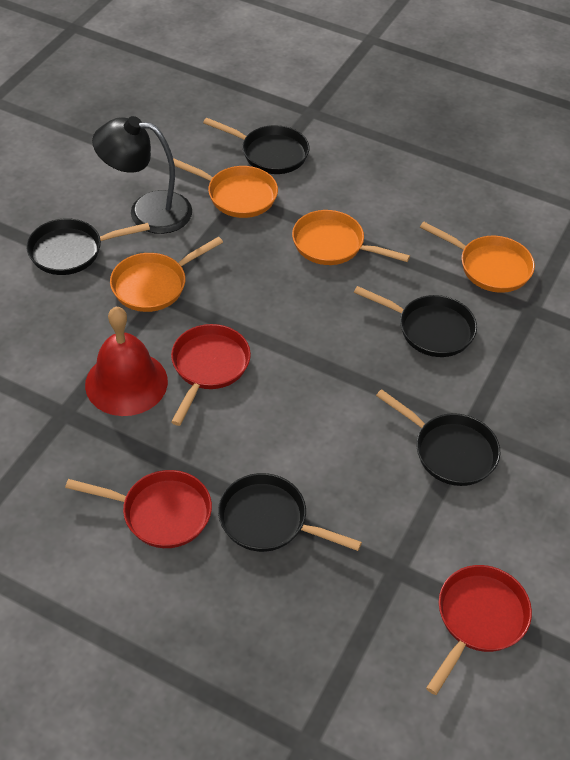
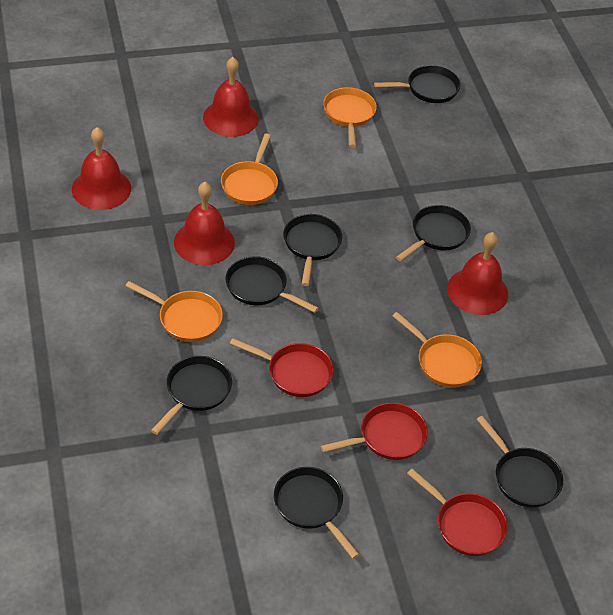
black lamp: [92,116,192,234] = 1 -> none = 0
black pan: [26,218,150,275] [203,118,309,174] [218,473,362,552] [354,286,477,357] [376,389,500,486] = 5 -> [151,356,232,435] [226,256,318,313] [274,467,359,559] [283,214,342,286] [374,65,460,103] [396,205,471,261] [476,416,563,508] = 7
red bell: [85,307,168,416] = 1 -> [72,127,131,210] [174,182,235,265] [203,57,259,137] [447,232,508,315] = 4

